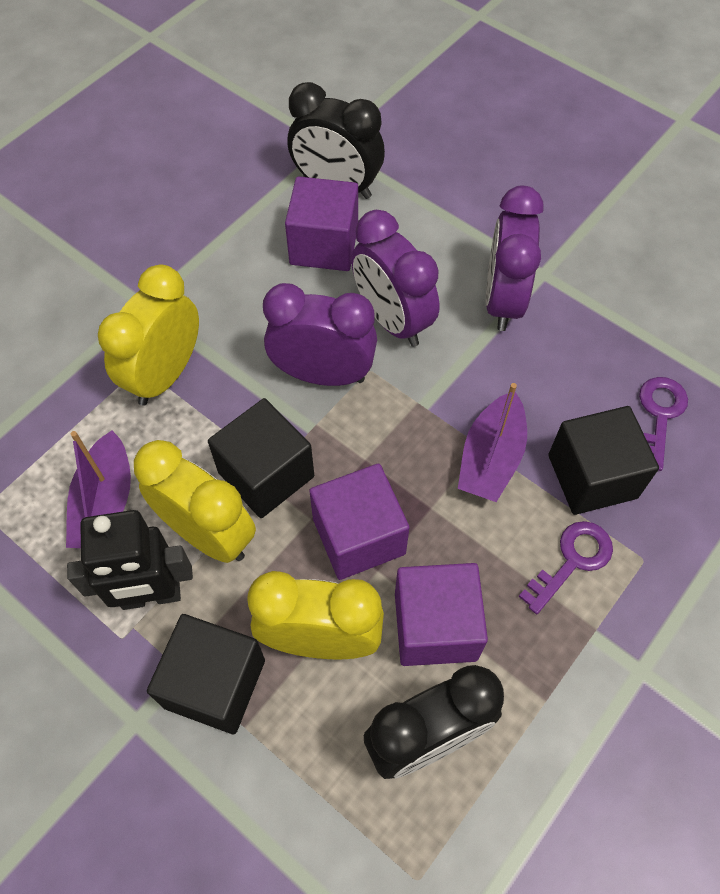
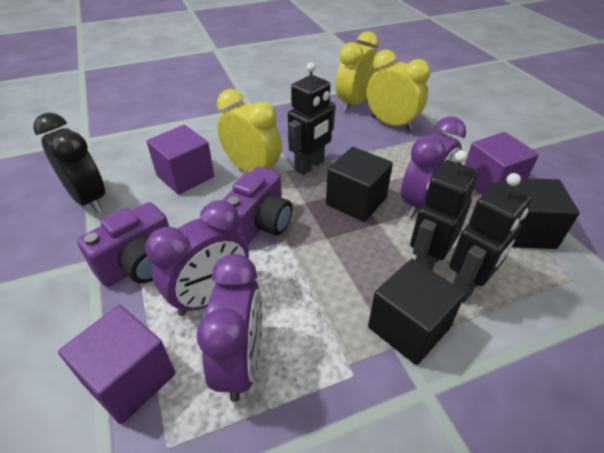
black clock: [287,82,385,199] [364,665,504,779] = 2 -> [33,113,105,212] = 1
black robot: [67,510,193,610] = 1 -> [288,62,335,175] [410,150,478,270] [449,173,532,303] = 3
purple boat: [66,430,131,548] [458,383,527,502] = 2 -> none = 0
purple camera: none = 0 -> [77,202,169,287] [223,167,292,245] = 2
purple key: [519,521,613,614] [639,377,688,471] = 2 -> none = 0

